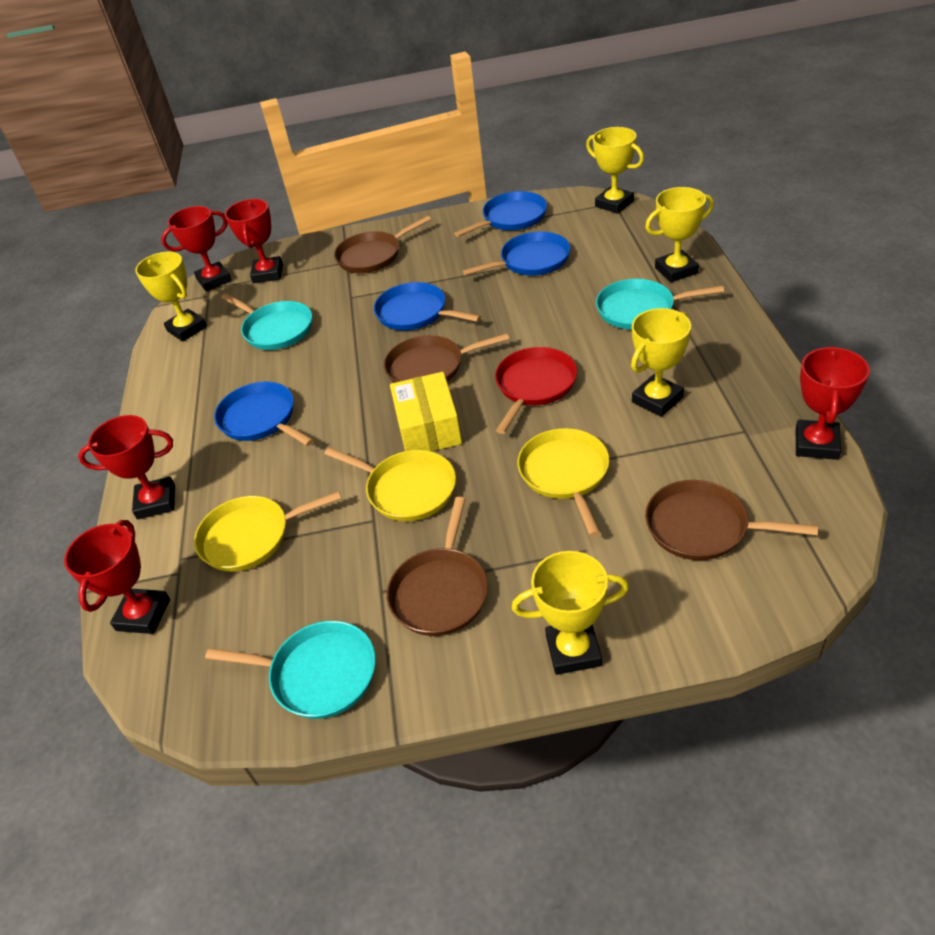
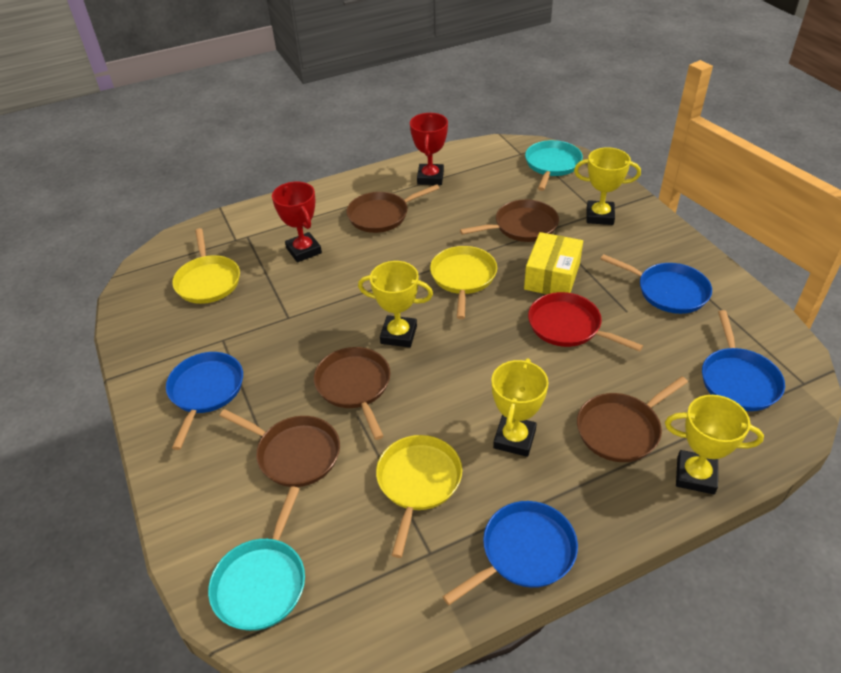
brown pan: [334,216,431,273] [384,333,509,383] [387,497,488,636] [645,480,818,560] = 4 -> [220,409,340,487] [314,347,391,440] [346,184,440,233] [460,199,559,242] [577,376,688,462] = 5
red trophy: [64,520,170,634] [78,415,175,519] [161,206,232,292] [225,199,283,283] [796,346,870,460] = 5 -> [272,182,322,263] [410,113,448,185] = 2
turquoise pan: [205,621,376,719] [221,293,312,350] [596,279,724,330] = 3 -> [208,486,305,631] [525,140,583,191] = 2
yellow trophy: [135,252,207,342] [512,551,629,675] [586,127,644,214] [631,308,691,417] [645,187,714,283] = 5 -> [358,261,433,347] [491,358,549,457] [574,147,641,225] [665,395,764,494] = 4

